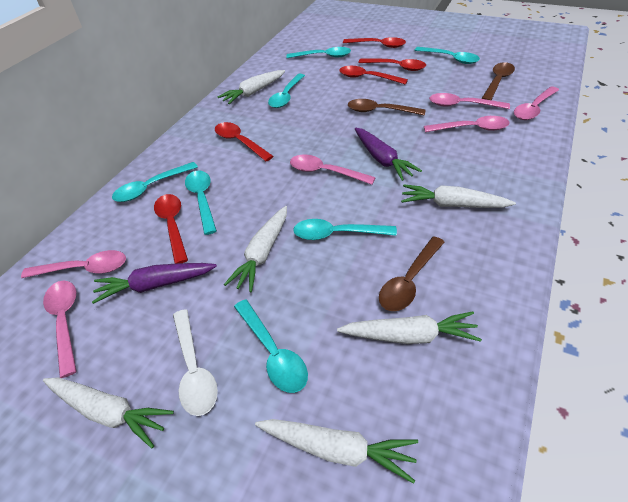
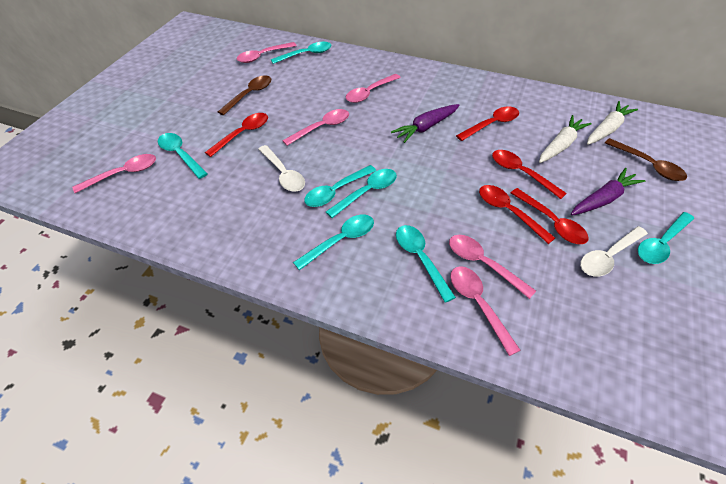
brown spoon: [348,99,426,116] [379,236,444,311] [482,62,515,100] = 3 -> [218,75,271,115] [605,138,687,181] = 2
white carrot: [43,377,174,448] [218,70,285,104] [224,206,287,292] [255,419,418,484] [337,311,482,344] [401,184,516,208] = 6 -> [539,115,592,163] [587,101,638,145] = 2
white spoon: [173,309,218,416] = 1 -> [258,145,305,192] [580,226,648,277] = 2

